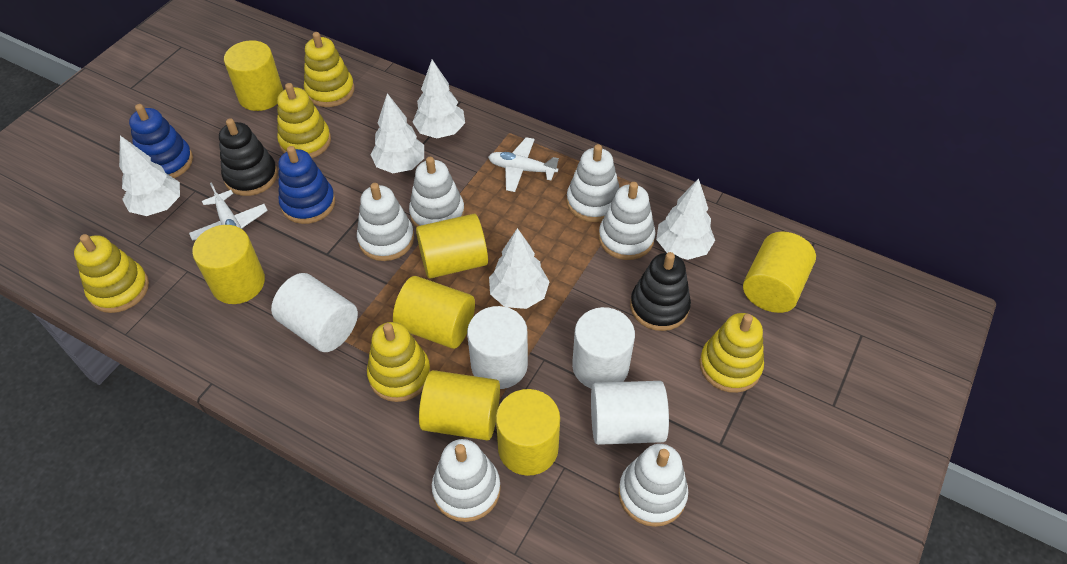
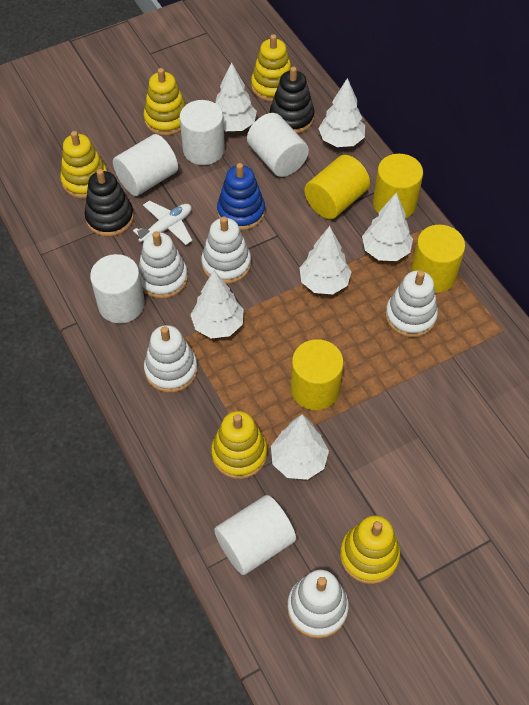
blue stacking toy: [129,104,193,178] [279,146,335,224] = 2 -> [217,163,265,231] = 1
white cylinder: [271,273,358,352] [467,306,528,389] [572,307,635,389] [591,381,669,445] = 4 -> [90,254,145,323] [113,134,178,196] [179,100,225,165] [214,495,296,575] [247,113,309,177] = 5
white plane: [189,182,268,240] [488,137,559,192] = 2 -> [133,200,192,245] = 1
white stacking toy: [357,183,414,261] [409,157,465,227] [432,439,501,522] [567,144,619,222] [599,182,656,260] [618,444,688,527] = 6 -> [138,231,188,299] [144,325,198,393] [201,217,251,284] [287,570,349,638] [385,270,438,337] = 5
white tree: [119,136,180,216] [370,93,424,173] [413,60,465,138] [489,228,550,309] [656,178,715,260] = 5 -> [191,271,244,338] [215,62,257,131] [271,414,329,480] [300,226,352,294] [318,78,365,147] [362,193,413,261] = 6
yellow cylinder: [192,225,265,304] [224,40,283,111] [393,276,475,349] [416,214,488,279] [419,370,500,440] [496,389,560,476] [743,231,816,313] = 7 -> [291,339,344,410] [304,155,370,219] [373,154,423,219] [411,225,465,293] = 4

